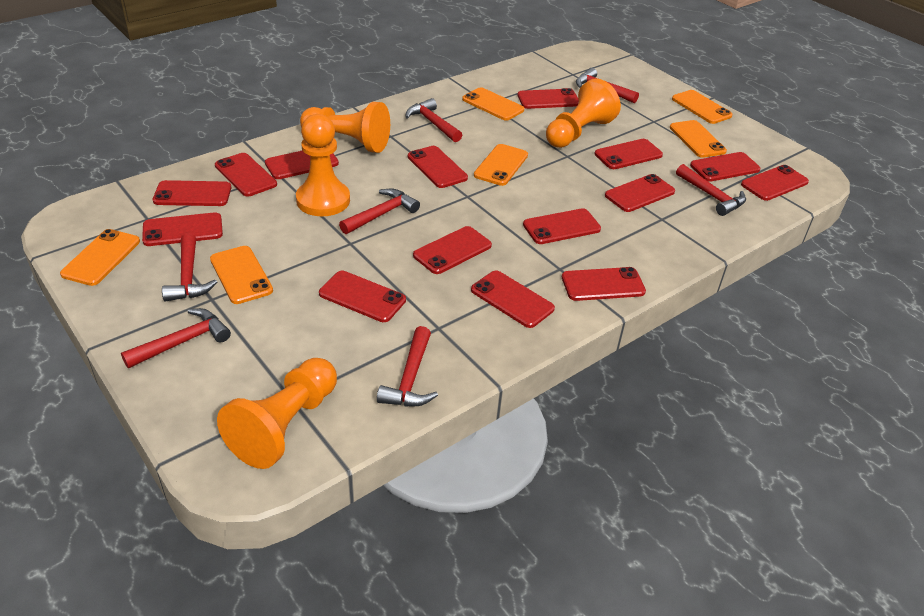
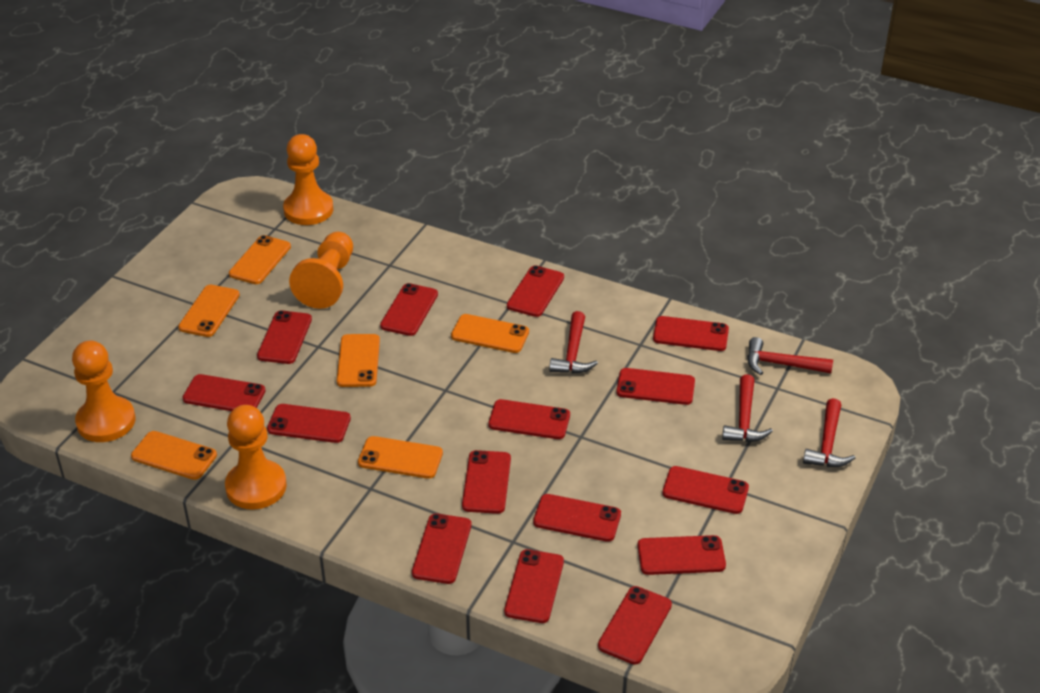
red hammer: [121,308,231,368] [162,233,217,302] [339,189,420,234] [377,326,438,406] [405,98,462,142] [576,68,639,103] [676,164,746,216] = 7 -> [549,311,598,374] [722,374,773,442] [747,337,833,375] [803,398,856,467] = 4

